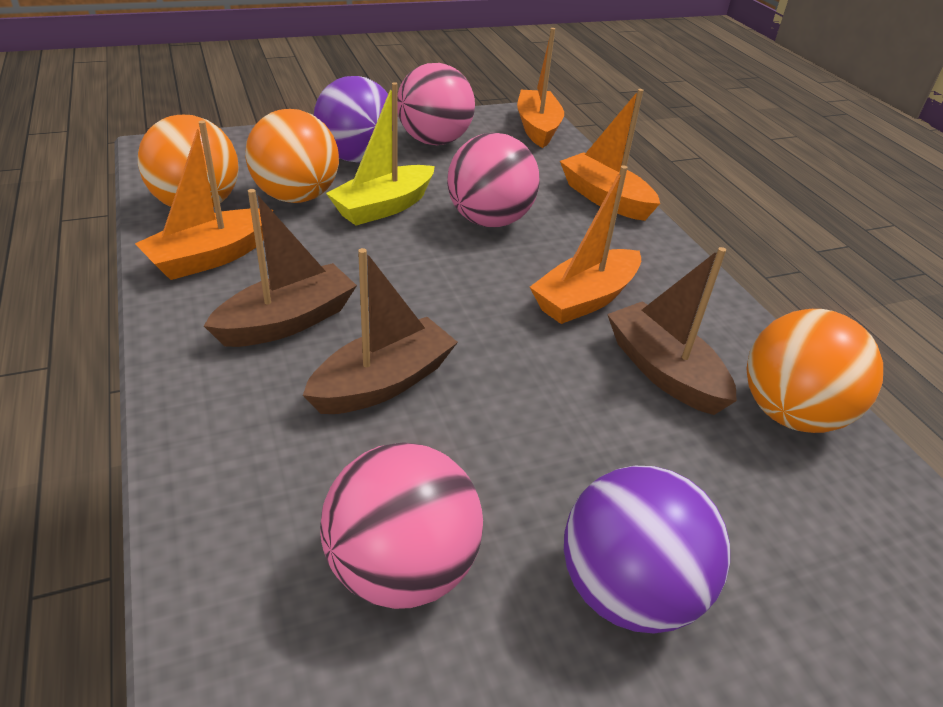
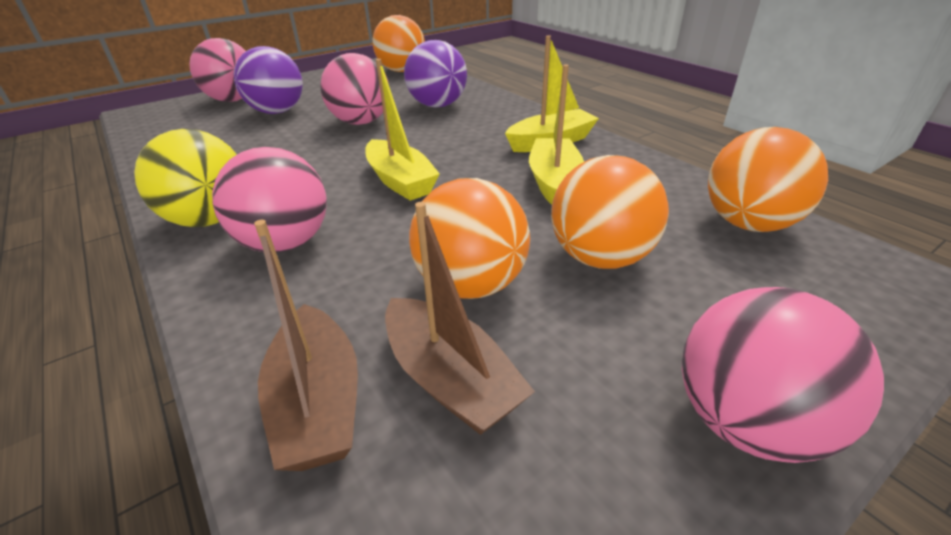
brown boat: [204,189,357,347] [303,248,458,414] [607,247,737,415] = 3 -> [254,220,358,471] [385,202,535,435] = 2
orange ball: [138,115,239,207] [245,109,339,203] [747,309,883,433] = 3 -> [372,15,425,72] [409,178,530,299] [551,155,669,269] [708,127,828,232] = 4
orange boat: [135,120,273,280] [517,28,564,148] [530,165,641,324] [560,89,660,221] = 4 -> none = 0
pink ball: [320,442,483,609] [398,63,475,145] [447,133,540,227] = 3 -> [189,38,246,102] [212,147,327,253] [321,53,389,125] [682,287,884,463] = 4
yellow ball: none = 0 -> [134,129,237,227] = 1
yellow boat: [326,82,435,225] = 1 -> [365,59,440,201] [505,35,599,152] [529,64,584,205] = 3

